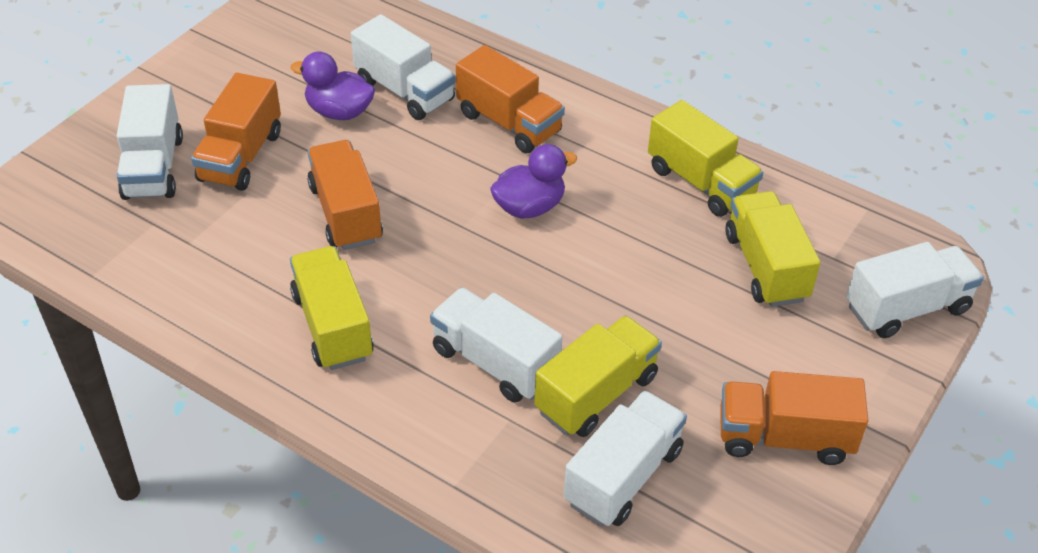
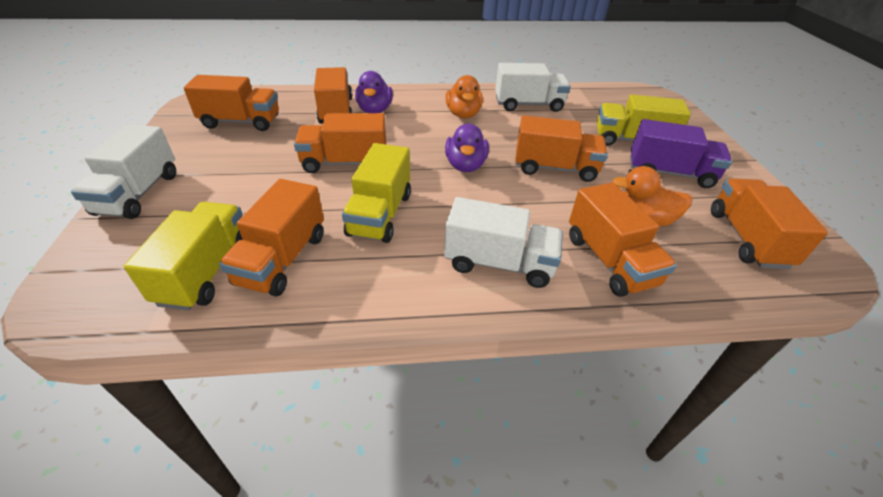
orange duck: none = 0 -> [446,75,483,118] [612,166,692,227] = 2
orange truck: [191,73,281,191] [307,140,383,250] [456,45,565,153] [720,371,868,465] = 4 -> [184,75,279,131] [219,179,324,296] [294,113,386,173] [314,67,353,124] [515,115,608,182] [569,182,677,297] [711,178,828,269] = 7
purple truck: none = 0 -> [630,119,732,188] = 1
white truck: [117,84,183,200] [351,14,456,120] [430,287,562,403] [564,390,687,527] [846,242,984,338] = 5 -> [71,124,176,219] [444,197,563,288] [495,63,571,112] = 3
yellow truck: [290,246,374,370] [534,315,662,437] [648,100,764,217] [725,191,820,307] = 4 -> [123,202,243,311] [342,143,411,243] [597,94,691,146] = 3

